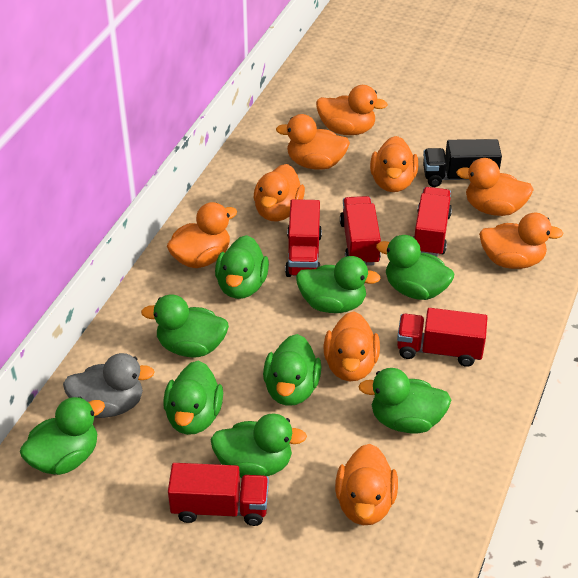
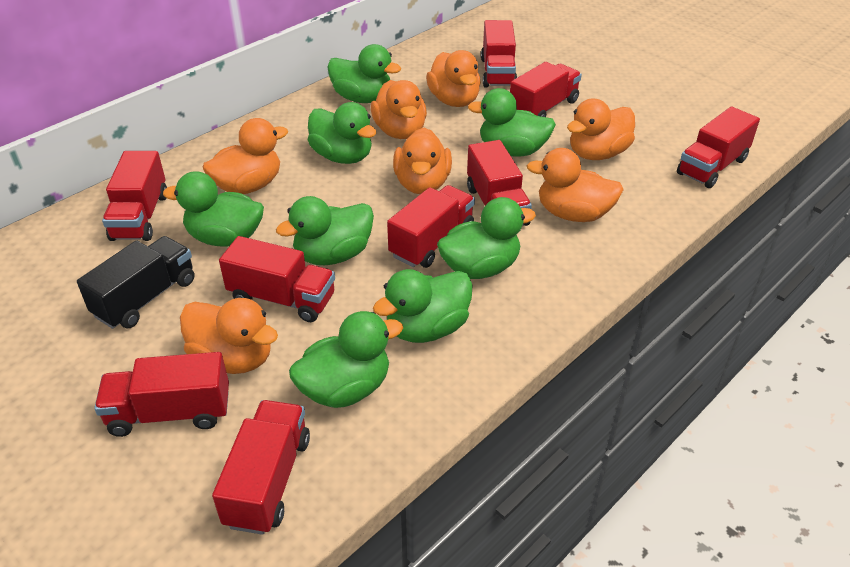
green duck: [20,397,105,475] [141,295,229,358] [163,360,223,435] [210,413,307,478] [215,235,269,299] [263,334,322,406] [296,256,381,313] [358,368,451,434] [376,235,454,300] = 9 -> [163,171,264,247] [276,196,374,265] [289,311,403,408] [308,102,376,164] [327,44,401,103] [373,269,473,343] [437,197,536,279] [468,88,556,157] = 8
grey duck: [63,353,155,418] = 1 -> none = 0
orange duck: [167,202,237,268] [254,164,305,221] [276,114,350,170] [316,85,388,135] [324,311,380,381] [335,444,398,525] [370,136,418,192] [456,158,534,216] [479,213,564,269] = 9 -> [180,298,278,374] [203,118,288,194] [371,80,427,139] [393,128,452,194] [426,50,481,107] [527,148,624,222] [567,98,635,160] = 7
red truck: [168,463,269,526] [285,199,322,277] [340,196,381,266] [397,308,488,367] [413,187,452,257] = 5 -> [94,352,229,437] [102,151,167,241] [212,400,310,535] [219,236,335,322] [387,185,475,268] [467,140,532,226] [481,20,517,88] [510,62,582,117] [677,107,760,188] = 9

